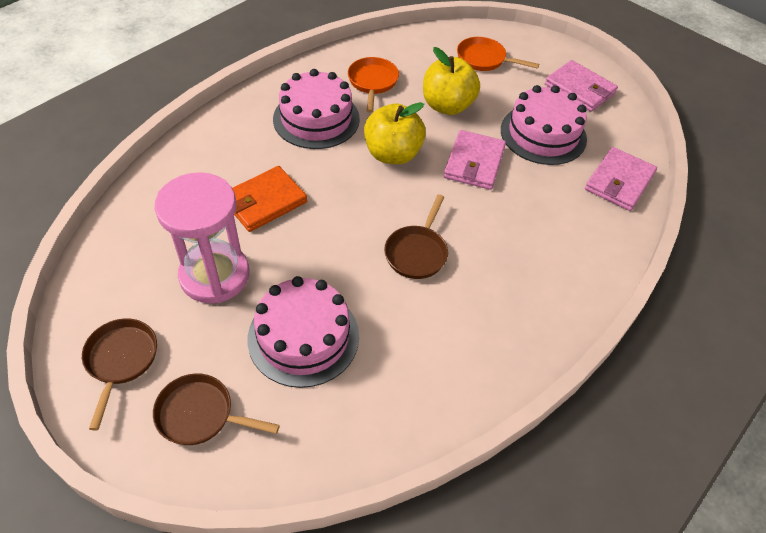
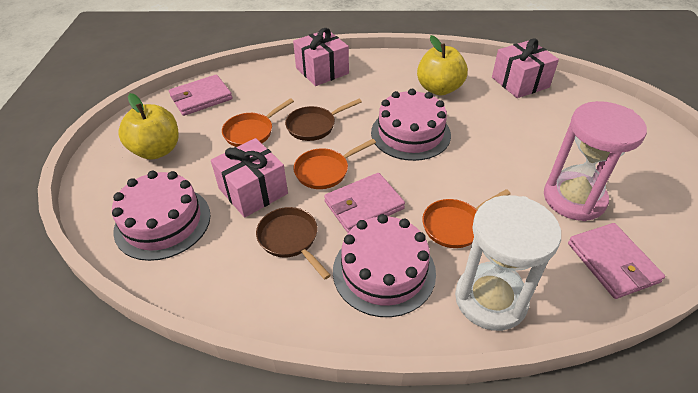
brown pan: [82,318,157,431] [153,374,280,445] [384,194,448,279] = 3 -> [256,207,331,280] [285,99,362,141] = 2
orange pan: [348,57,399,113] [457,37,539,71] = 2 -> [222,98,294,147] [293,139,376,189] [422,189,511,248] = 3
orange wallet: [232,166,307,232] = 1 -> none = 0
pink gift: none = 0 -> [211,138,288,218] [293,28,349,86] [492,38,559,98] = 3
white hourglass: none = 0 -> [455,195,561,331] = 1

